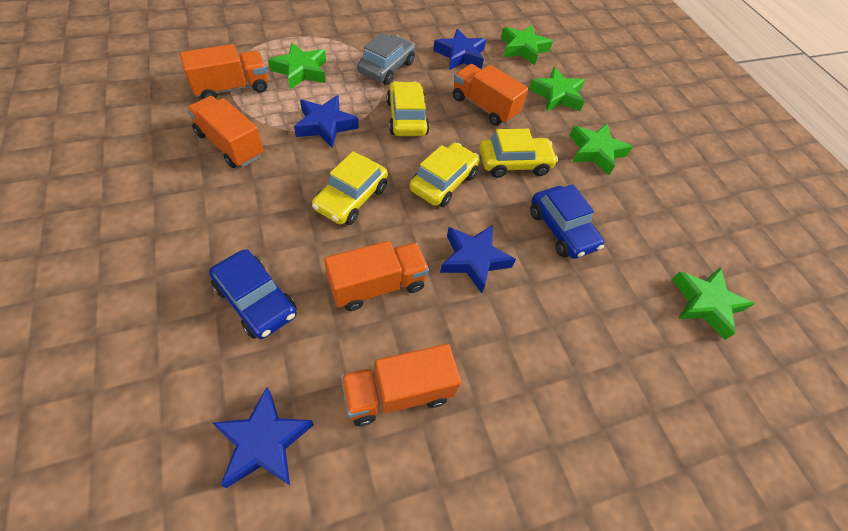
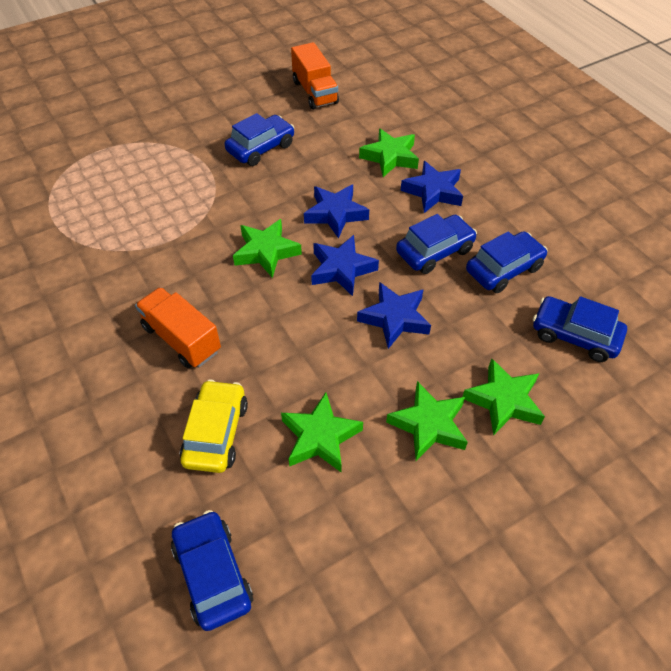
blue car: [209,249,297,339] [530,184,604,259] = 2 -> [171,510,253,631] [224,113,295,166] [396,214,477,274] [466,231,548,293] [533,296,627,362] = 5
grey car: [357,33,415,85] = 1 -> none = 0
orange truck: [180,44,268,99] [186,96,264,168] [324,241,429,311] [341,344,461,426] [453,64,529,126] = 5 -> [135,287,221,368] [291,42,339,109] = 2
yellow car: [312,151,388,225] [387,81,429,136] [410,143,480,207] [479,129,558,178] = 4 -> [180,380,248,473] = 1

